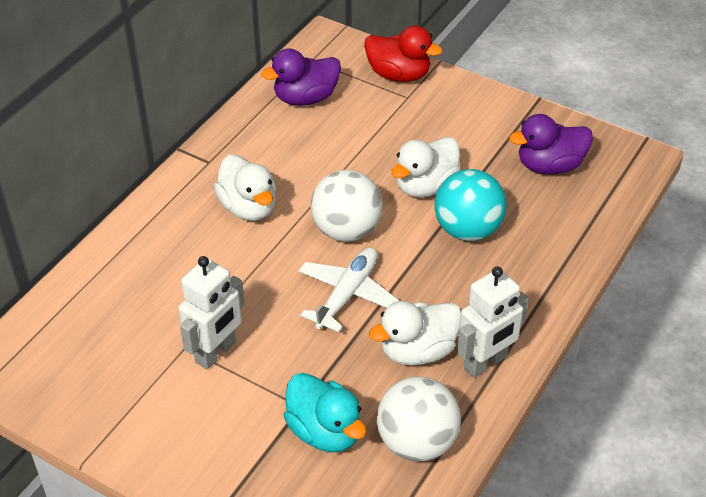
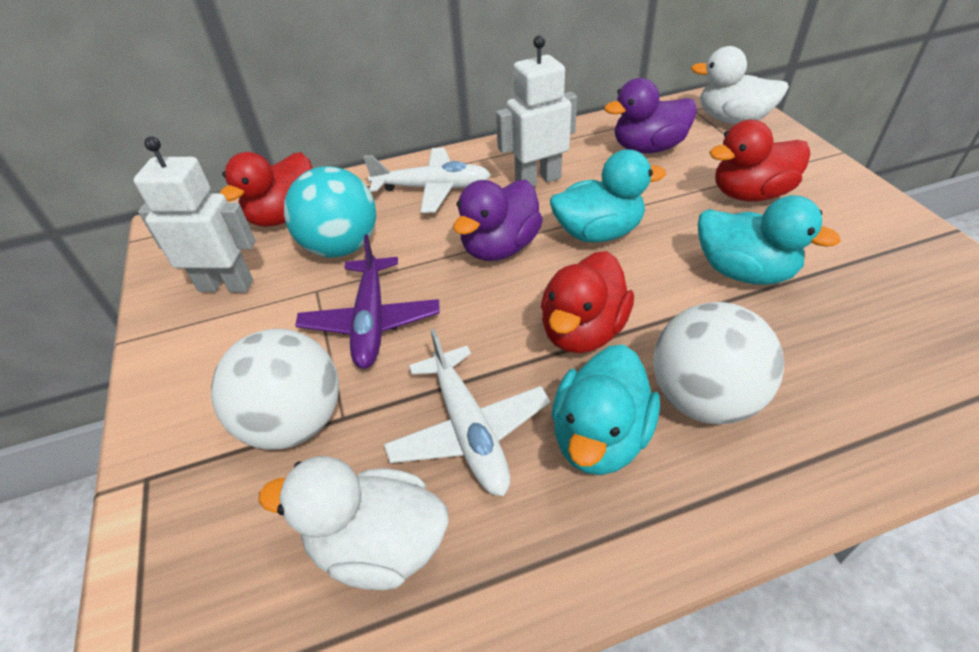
purple plane: none = 0 -> [295,234,440,369] = 1
red duck: [364,25,443,82] = 1 -> [220,152,313,227] [541,251,634,353] [709,120,811,201] = 3
turquoise duck: [284,373,366,453] = 1 -> [550,149,666,243] [552,344,660,475] [698,195,841,285] = 3
white duck: [214,155,276,221] [369,301,461,366] [391,137,461,198] = 3 -> [258,456,449,590] [691,46,789,124] = 2
white plane: [299,247,399,332] = 1 -> [363,148,491,213] [384,329,550,496] = 2

